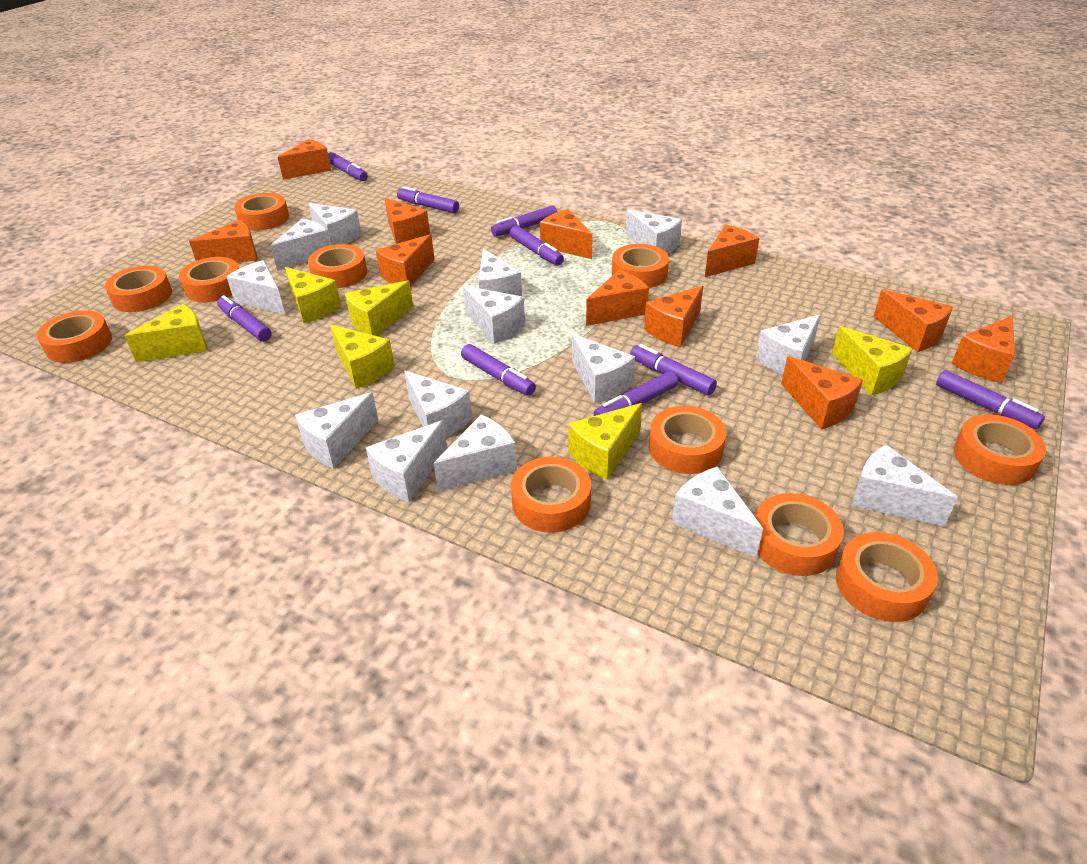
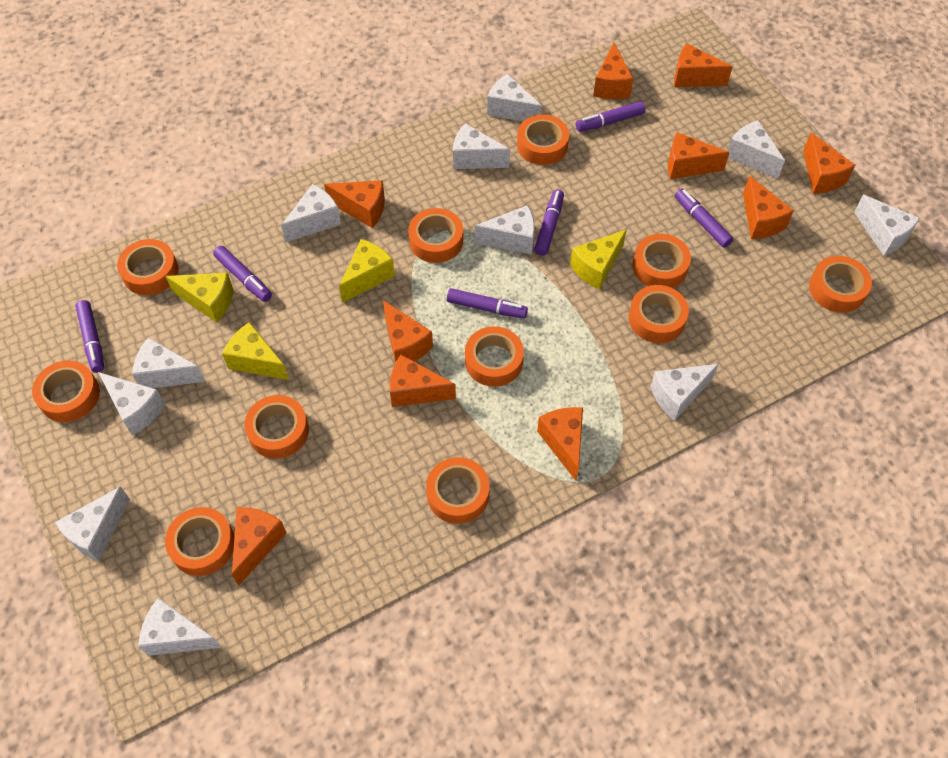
orange cheese: [189,220,257,263] [278,139,331,180] [376,234,435,286] [384,198,430,244] [540,209,593,259] [586,270,649,326] [644,286,703,347] [705,225,759,277] [781,356,863,430] [873,289,953,352] [952,316,1015,383] = 11 -> [232,507,287,586] [324,180,385,228] [383,300,433,363] [390,355,456,407] [537,407,583,481] [593,43,633,99] [668,132,730,179] [674,43,733,87] [743,176,794,239] [803,132,855,194] = 10
purple marker: [217,295,272,342] [328,152,368,181] [397,186,459,213] [461,344,536,396] [491,206,558,237] [510,226,564,266] [594,371,678,416] [630,344,717,395] [936,370,1045,429] = 9 -> [75,300,104,373] [213,246,272,302] [447,288,528,318] [534,189,564,256] [576,101,646,132] [675,188,733,248] = 6
white cheese: [227,260,285,315] [271,219,331,271] [295,392,378,469] [308,203,362,245] [366,420,447,502] [404,371,472,437] [434,415,517,492] [463,285,525,344] [478,248,522,296] [572,334,635,403] [625,209,682,254] [672,466,763,557] [756,314,820,375] [851,445,958,527] = 14 -> [55,486,130,561] [98,372,165,436] [132,338,205,388] [138,598,222,656] [281,184,341,242] [453,123,510,169] [475,205,535,255] [487,74,542,121] [650,364,719,421] [728,120,785,178] [854,195,920,256] = 11
yellow cheese: [124,304,207,363] [285,267,341,323] [330,325,395,389] [345,280,413,336] [569,403,642,480] [832,326,912,396] = 6 -> [165,273,234,323] [222,322,289,380] [339,239,395,303] [570,229,627,290] = 4

